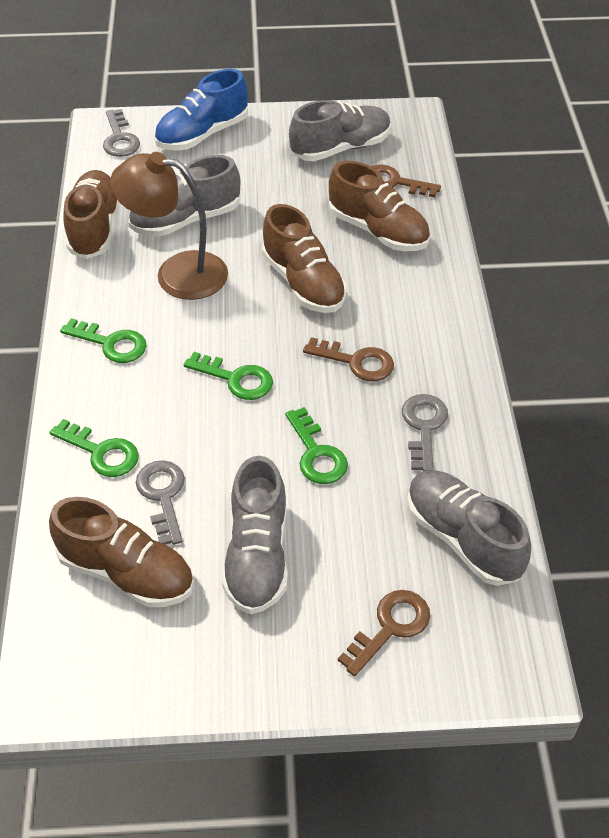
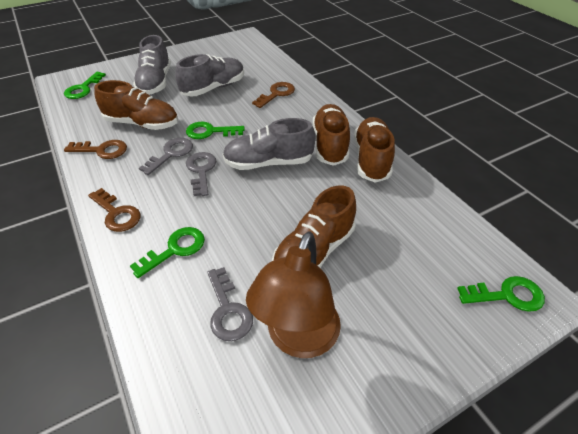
blue shoe: [154,69,248,150] = 1 -> none = 0
grey shoe: [129,155,240,237] [222,456,288,614] [289,100,391,161] [407,470,531,586] = 4 -> [133,35,171,95] [175,54,244,96] [222,118,315,170] = 3

